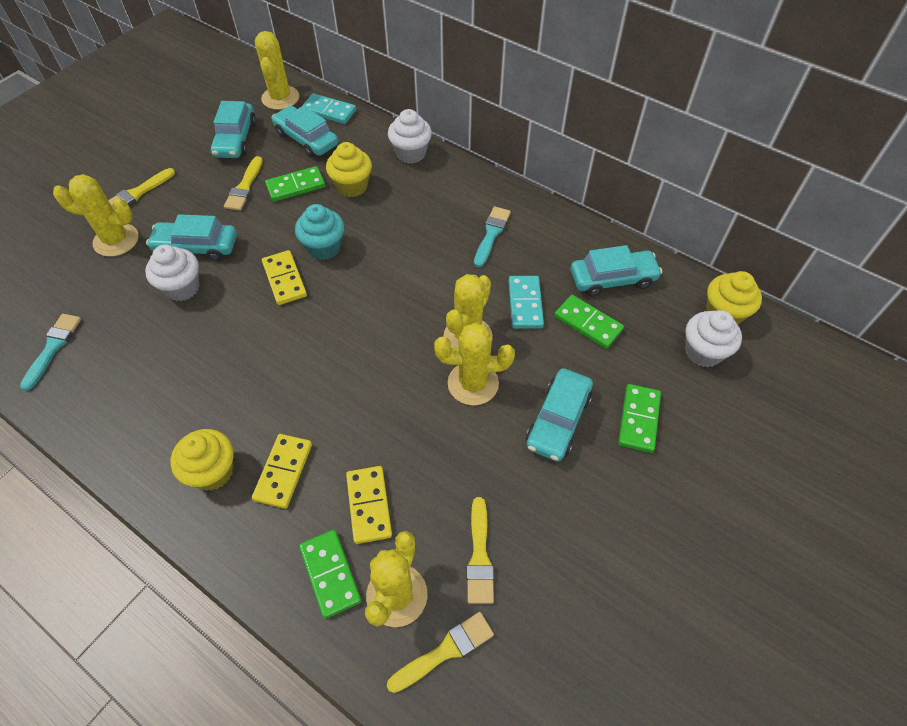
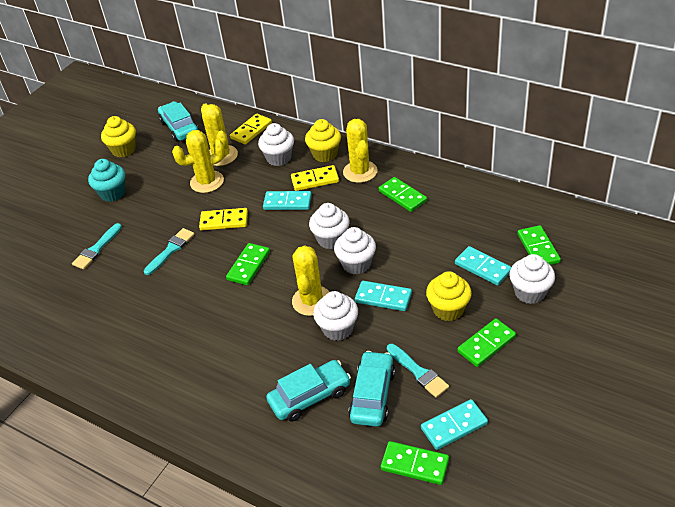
green domino: [265,166,325,202] [299,530,362,619] [554,295,624,349] [618,384,661,453] = 4 -> [226,243,270,285] [379,177,427,212] [381,441,449,485] [457,318,516,367] [517,225,561,265] = 5
turquoise brush: [20,314,81,391] [474,207,511,267] = 2 -> [72,223,122,269] [144,228,195,275] [387,344,449,398] = 3
turquoise car: [146,214,237,261] [211,101,256,158] [272,105,338,157] [526,368,593,462] [571,245,662,297] = 5 -> [158,101,199,141] [266,360,351,422] [349,351,395,427] = 3
turquoise domino: [301,93,356,124] [508,276,544,329] = 2 -> [263,191,312,210] [355,281,412,311] [421,399,488,450] [455,246,512,286] = 4
white cupcake: [145,245,200,301] [388,109,432,164] [685,310,742,367] = 3 -> [258,123,294,166] [309,203,350,249] [313,291,358,341] [334,227,376,275] [509,254,555,304] = 5
yellow brush: [108,168,175,211] [224,156,263,211] [387,612,494,693] [467,497,494,604] = 4 -> none = 0
yellow cactus: [53,174,139,257] [255,31,299,110] [365,531,428,627] [434,323,515,405] [443,274,493,348] = 5 -> [172,130,225,193] [201,103,238,166] [292,246,329,316] [343,119,377,183] = 4

